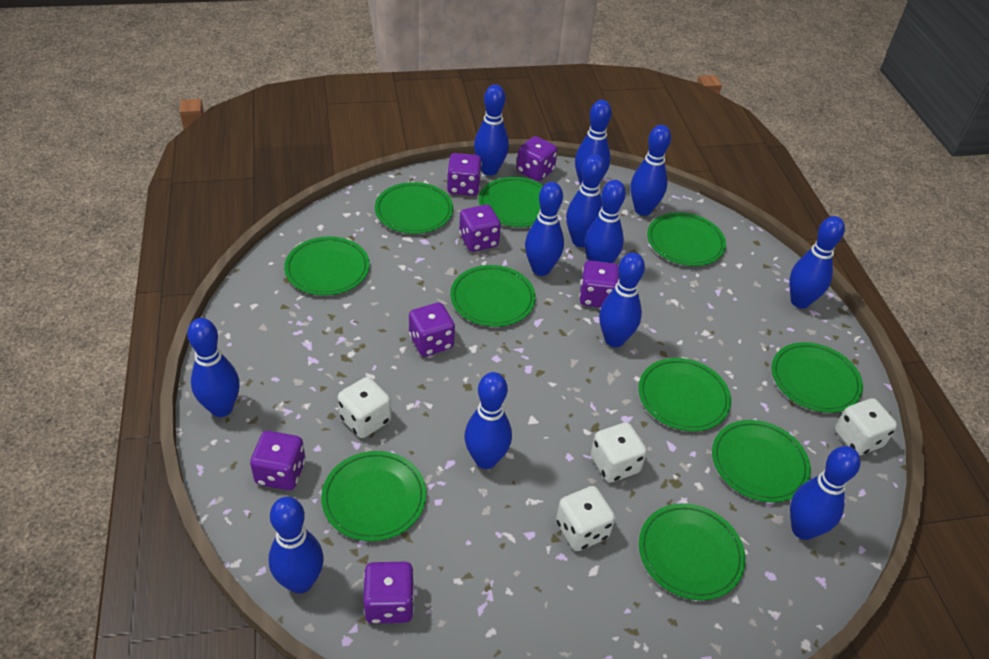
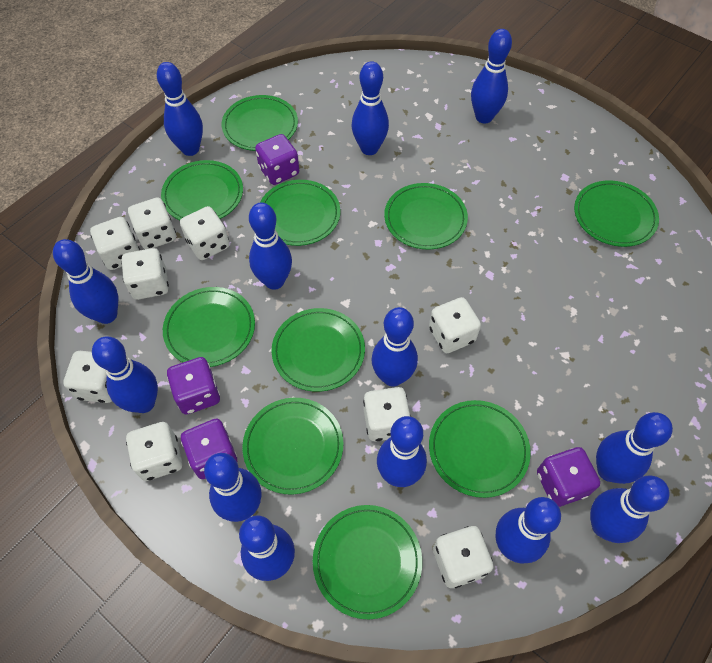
blue bowling pin: [187,318,240,417] [269,497,324,593] [465,372,512,469] [474,84,509,176] [525,182,564,276] [566,154,605,247] [575,100,612,185] [585,180,626,263] [599,252,645,347] [631,125,671,216] [789,216,845,309] [790,446,861,540] = 12 -> [53,239,118,324] [92,336,158,413] [157,62,203,156] [204,453,262,522] [239,515,295,581] [249,203,292,290] [352,61,389,155] [371,307,418,387] [377,416,427,487] [471,29,512,124] [495,497,561,563] [590,476,670,543] [596,412,673,484] = 13
purple dice: [250,431,306,490] [363,562,414,624] [409,302,455,356] [447,153,482,196] [459,204,501,252] [517,136,558,181] [579,260,619,308] = 7 -> [167,357,220,414] [181,419,237,479] [255,134,299,185] [537,447,600,507] = 4
white dice: [337,377,391,438] [556,486,615,551] [591,422,647,483] [835,398,897,456] = 4 -> [63,351,112,403] [90,217,140,270] [121,248,169,300] [126,422,182,481] [128,197,176,249] [180,206,229,260] [363,387,411,441] [429,297,481,353] [433,526,493,588] = 9

